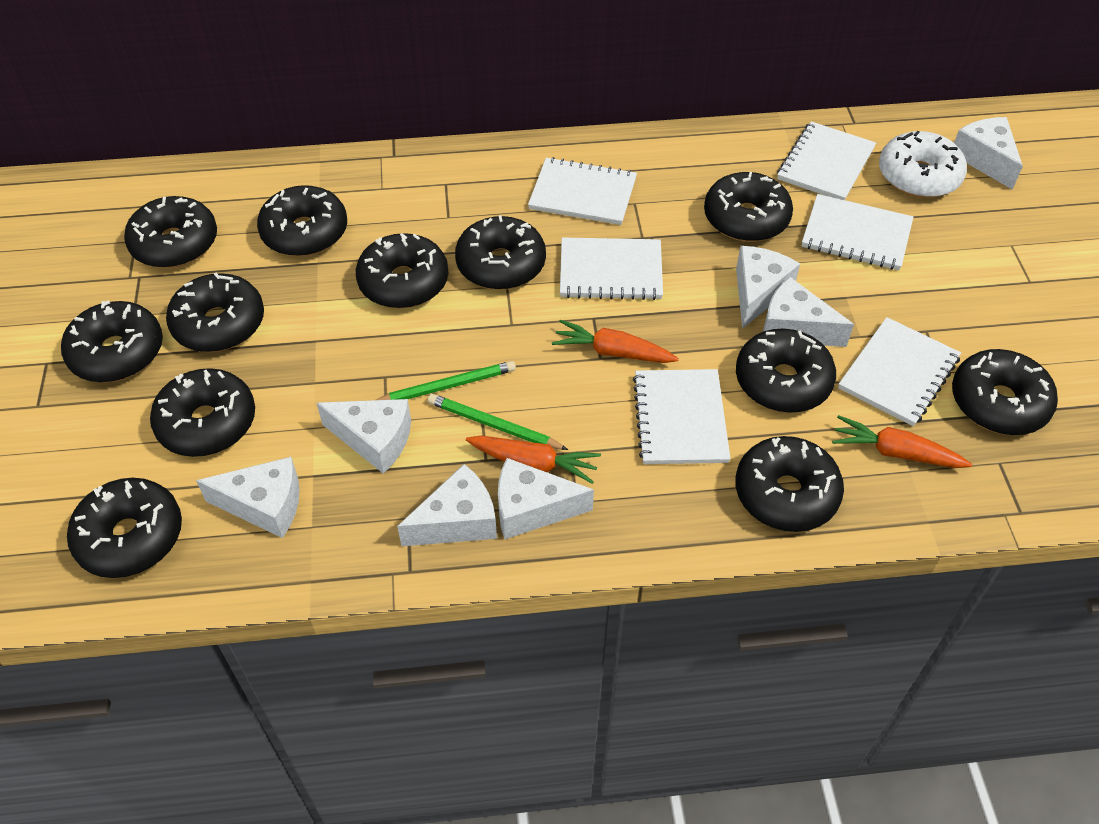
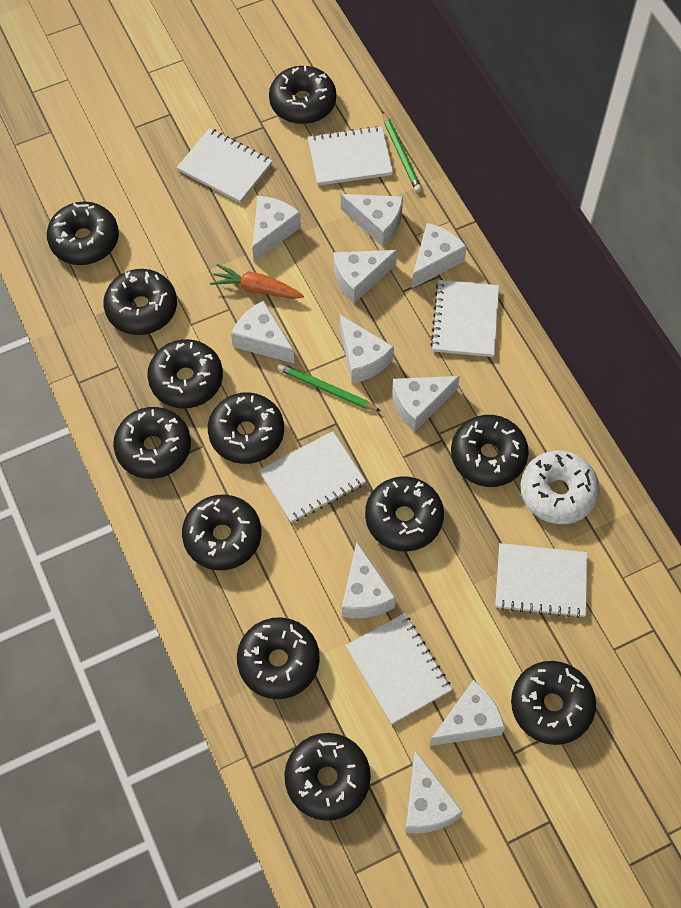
orange carrot: [466,436,601,484] [552,320,679,363] [832,415,972,468] = 3 -> [210,264,304,299] = 1
white cheese: [196,457,300,538] [317,399,411,474] [397,464,497,546] [498,458,594,539] [736,246,800,329] [763,277,854,347] [954,117,1023,190] = 7 -> [231,301,294,363] [252,196,301,262] [334,250,397,303] [340,315,394,383] [341,194,403,247] [342,542,396,618] [392,376,460,432] [405,751,463,833] [412,223,467,288] [429,680,505,746] = 10

